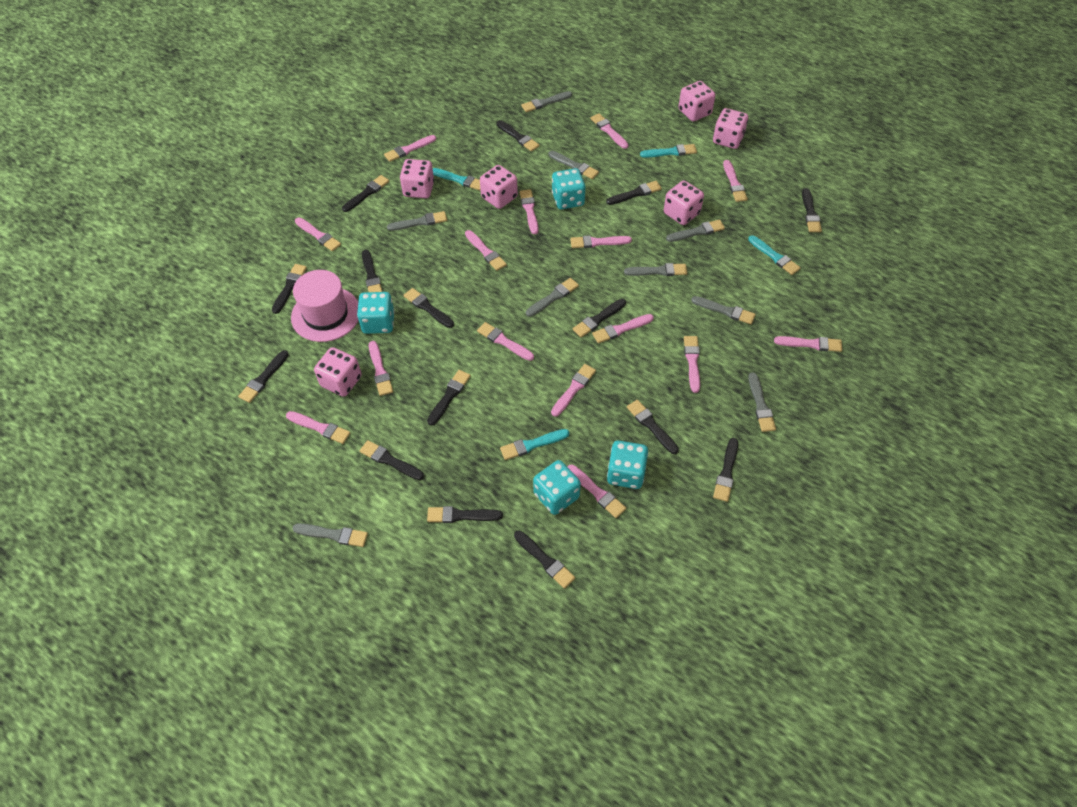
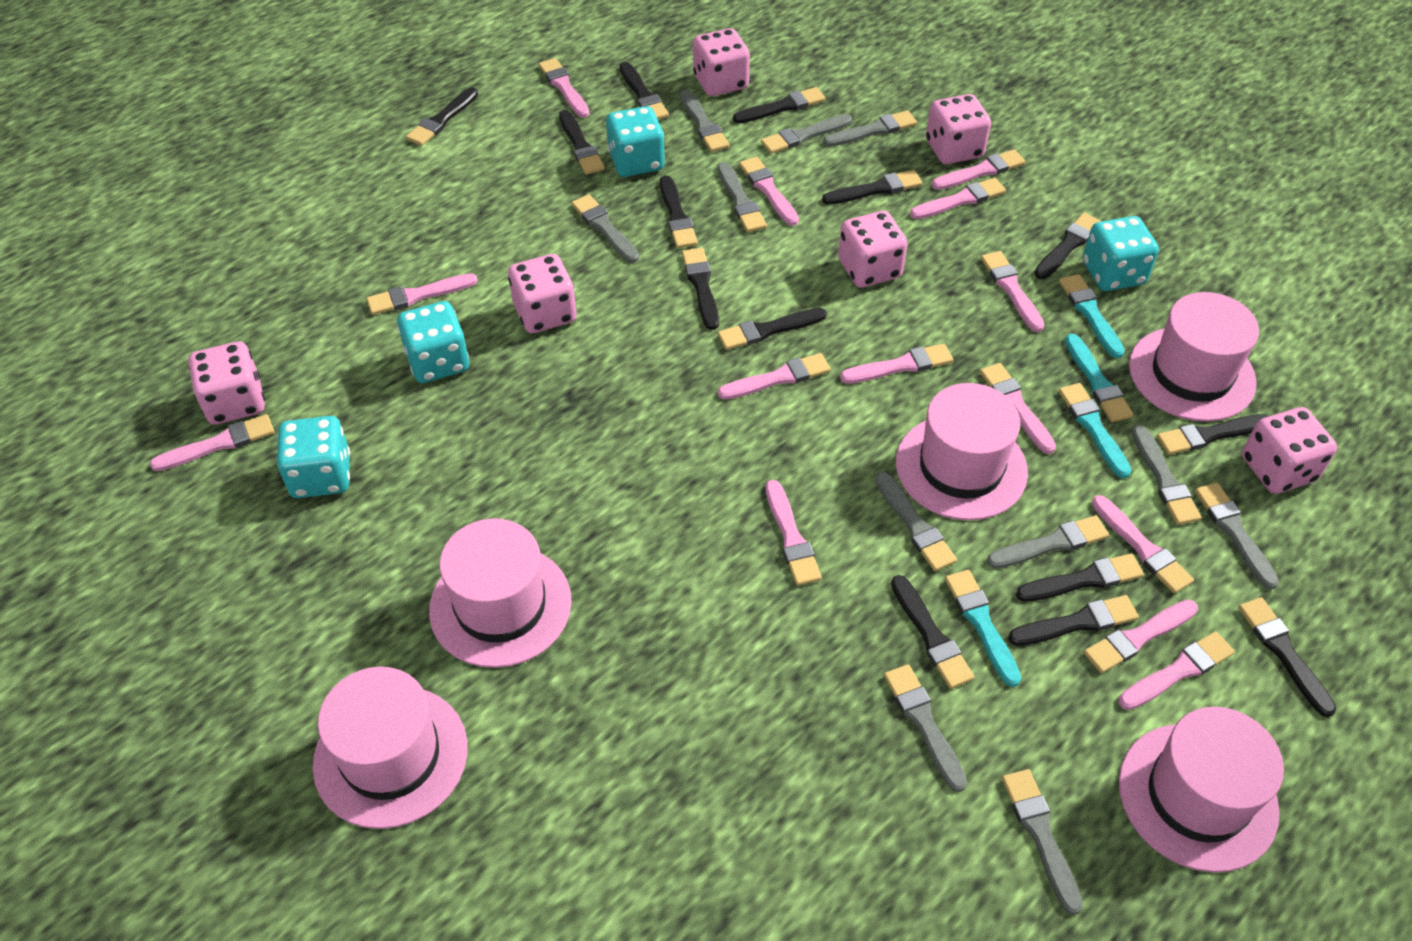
black brush: [238,350,289,403] [272,264,307,314] [342,175,389,212] [360,440,424,480] [362,250,382,292] [404,288,454,328] [427,370,471,426] [427,506,503,523] [496,120,539,151] [514,530,575,589] [572,299,626,337] [606,181,662,205] [627,400,679,454] [713,438,738,502] [802,188,822,232] = 15 -> [406,87,478,146] [559,110,605,175] [619,62,669,120] [660,175,698,248] [682,248,719,330] [718,308,827,350] [733,87,825,123] [822,170,922,205] [891,575,974,689] [1008,595,1139,646] [1016,553,1144,602] [1035,213,1102,279] [1157,414,1269,455] [1238,597,1336,717] = 14
grey brush: [292,523,368,547] [387,211,447,231] [521,91,572,112] [526,278,579,317] [549,151,599,179] [624,263,687,276] [666,219,725,242] [691,296,756,324] [748,372,776,432] = 9 -> [572,194,639,263] [680,89,729,152] [717,162,767,232] [761,114,852,154] [823,111,917,147] [875,472,957,571] [884,664,967,792] [987,515,1109,568] [1002,769,1083,915] [1132,425,1201,525] [1195,483,1279,590] = 11
pink brush: [286,411,350,444] [295,217,341,251] [369,341,393,396] [384,135,436,162] [465,230,507,271] [477,322,534,361] [519,189,539,234] [551,364,596,417] [567,464,626,518] [570,235,632,248] [590,113,629,149] [592,314,654,343] [684,336,700,393] [723,160,748,202] [774,336,842,352] = 15 -> [150,414,274,471] [366,273,478,315] [539,58,590,118] [718,353,831,400] [739,157,799,226] [765,480,822,586] [840,343,953,384] [910,178,1006,219] [932,149,1025,190] [980,363,1056,454] [981,251,1044,332] [1084,599,1198,673] [1092,495,1194,593] [1118,631,1235,710] = 14
pink hat: [291,270,358,342] = 1 -> [313,667,468,829] [429,518,572,668] [896,383,1028,520] [1119,707,1284,872] [1129,292,1259,422] = 5

